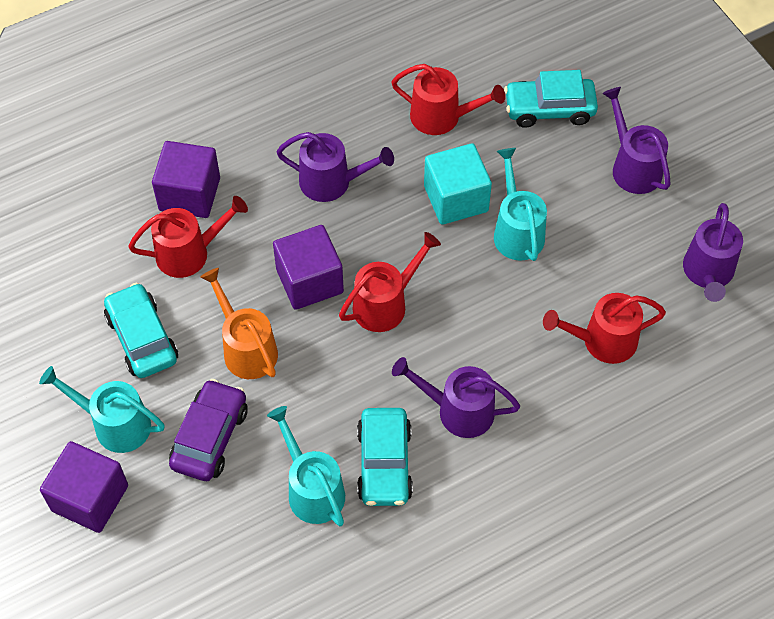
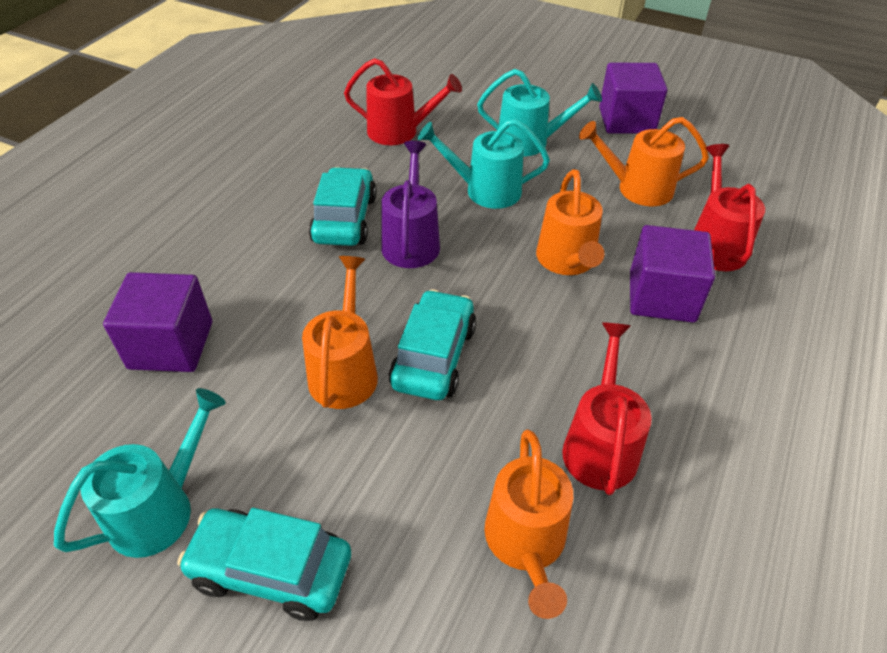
orange watering can: [200,268,278,379] = 1 -> [302,256,378,409] [484,430,573,619] [536,169,604,275] [579,117,709,206] = 4
purple car: [169,379,248,481] = 1 -> none = 0
purple watering can: [276,132,394,202] [392,357,520,438] [602,87,671,194] [683,203,743,302] = 4 -> [381,141,440,268] = 1
red watering can: [128,196,248,278] [339,232,441,332] [391,64,505,135] [543,293,666,364] = 4 -> [344,58,462,145] [562,322,652,495] [694,144,765,271] = 3
turquoise cube: [424,143,492,225] = 1 -> none = 0

